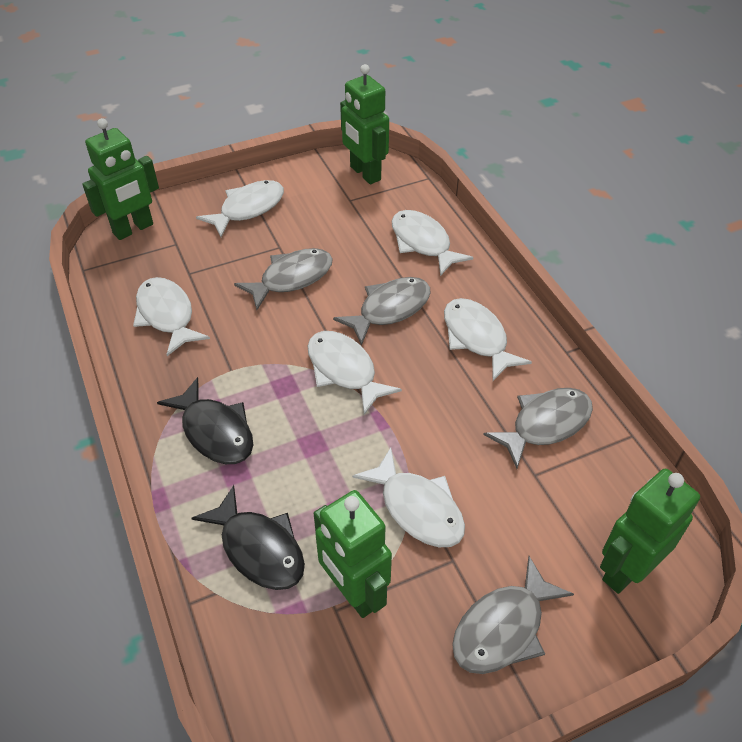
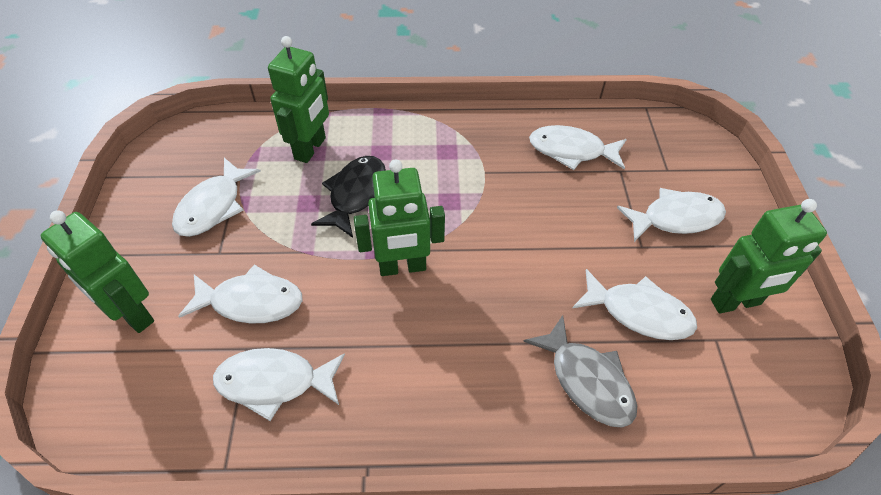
black fish: [157,377,253,464] [191,485,305,590] = 2 -> [311,156,386,238] = 1
grey fish: [234,248,333,310] [333,277,431,346] [452,556,574,674] [483,388,593,469] = 4 -> [523,315,637,427] = 1

